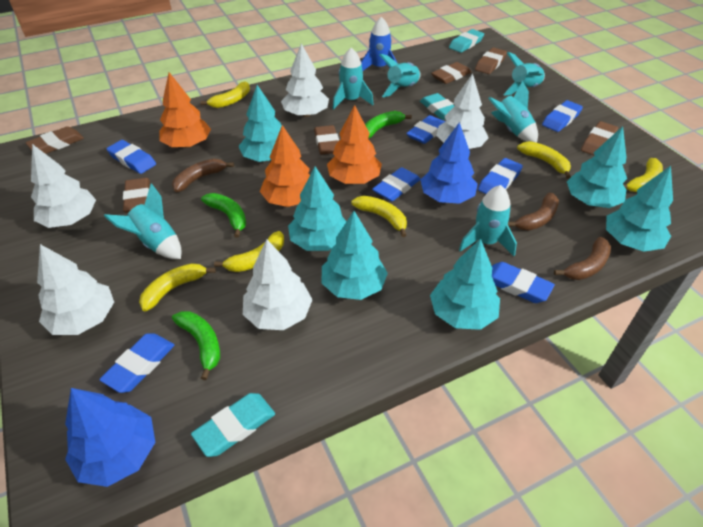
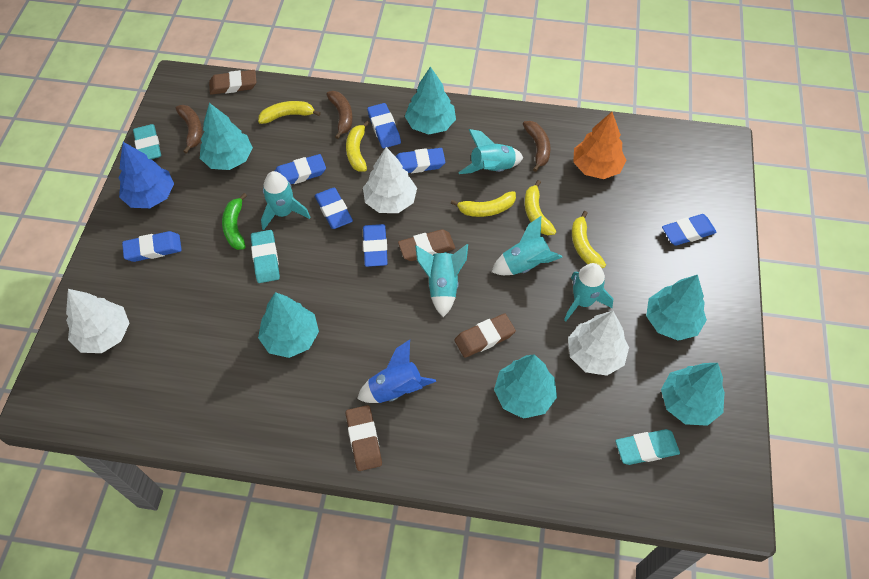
blue tree: [65,388,155,487] [420,122,478,204] = 2 -> [119,142,174,208] = 1
brown eraser: [26,126,84,154] [123,178,150,213] [314,125,339,155] [431,62,471,84] [475,47,507,74] [581,121,618,156] = 6 -> [209,70,256,95] [346,405,382,471] [398,229,455,261] [455,313,516,358] = 4
green banana: [172,311,220,380] [201,193,246,238] [365,111,412,138] = 3 -> [222,193,247,250] = 1
orange tree: [159,72,211,148] [260,125,310,207] [327,105,382,184] = 3 -> [573,112,626,179] = 1
turquoise rocket: [104,184,181,259] [333,48,374,109] [380,54,421,98] [459,185,517,256] [488,81,538,143] [503,52,545,96] = 6 -> [261,171,310,230] [415,244,468,317] [458,129,523,174] [492,216,562,275] [564,263,613,321] = 5
white tree: [31,144,96,228] [37,244,114,335] [243,240,313,330] [281,43,329,117] [436,74,489,149] = 5 -> [66,289,129,353] [363,147,417,213] [568,311,629,376] = 3
yellow banana: [139,263,216,311] [200,81,250,108] [214,231,284,272] [351,196,407,237] [517,141,571,179] [623,158,663,192] = 6 -> [258,101,321,124] [346,121,370,171] [451,191,516,217] [525,180,556,235] [572,211,606,268] = 5

